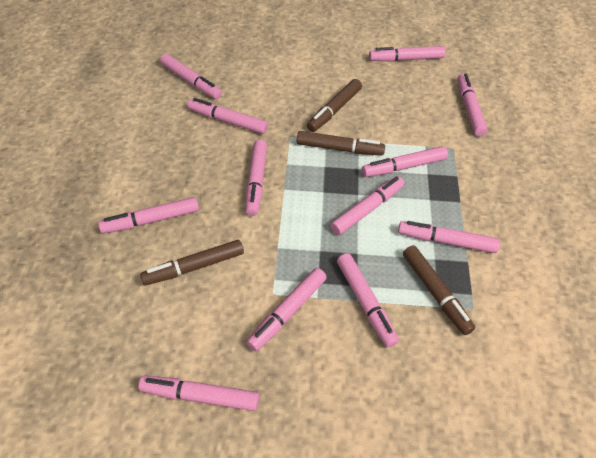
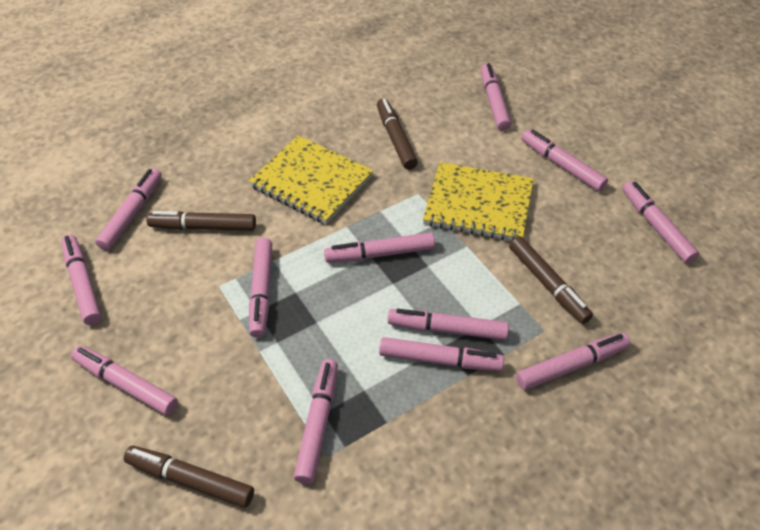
yellow notebook: none = 0 -> [249,135,373,224] [423,162,534,240] = 2

